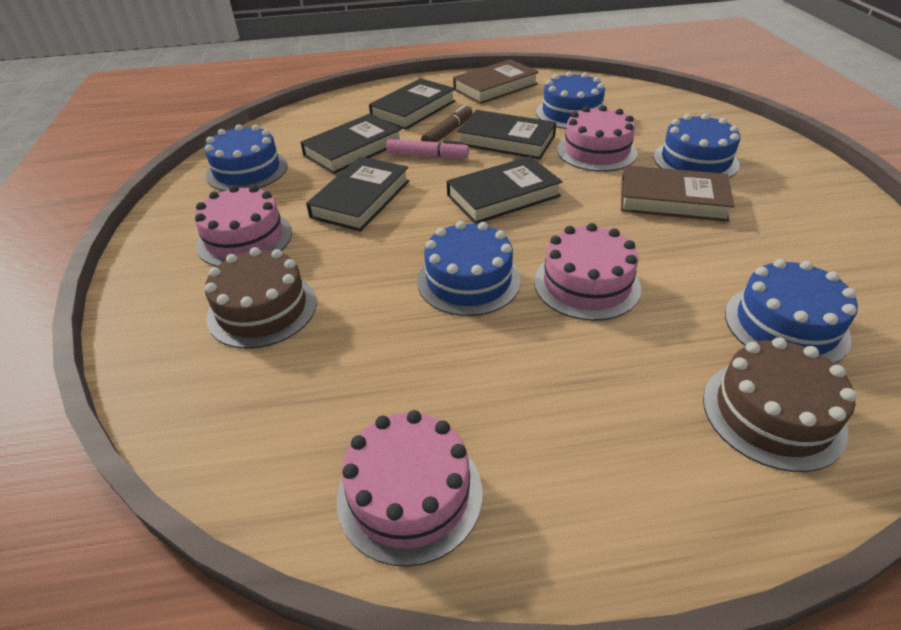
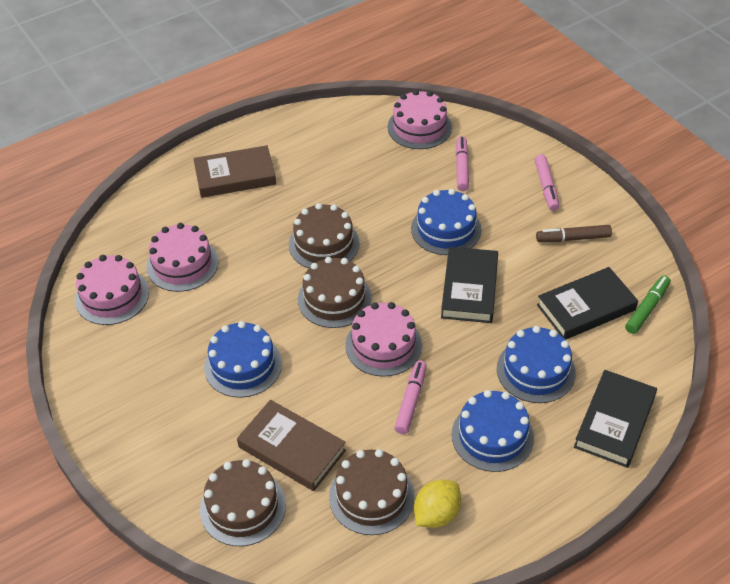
black book: [300,114,402,174] [306,157,409,231] [369,78,456,130] [447,156,563,224] [457,110,556,159] = 5 -> [441,247,498,323] [537,267,638,340] [574,370,657,468] = 3
blue cake: [204,124,288,191] [417,221,521,316] [536,71,605,129] [654,113,740,178] [725,259,858,364] = 5 -> [204,321,282,398] [411,189,481,255] [451,390,534,472] [497,326,576,403] = 4
brown cake: [205,247,317,349] [703,337,857,472] = 2 -> [200,459,286,546] [289,203,359,268] [298,257,372,328] [329,449,415,535] = 4
green marker: none = 0 -> [625,276,671,334] = 1
pink marker: [386,139,469,158] = 1 -> [394,360,427,434] [455,136,469,191] [535,154,559,211] = 3
yellow lemon: none = 0 -> [414,480,461,528] = 1

